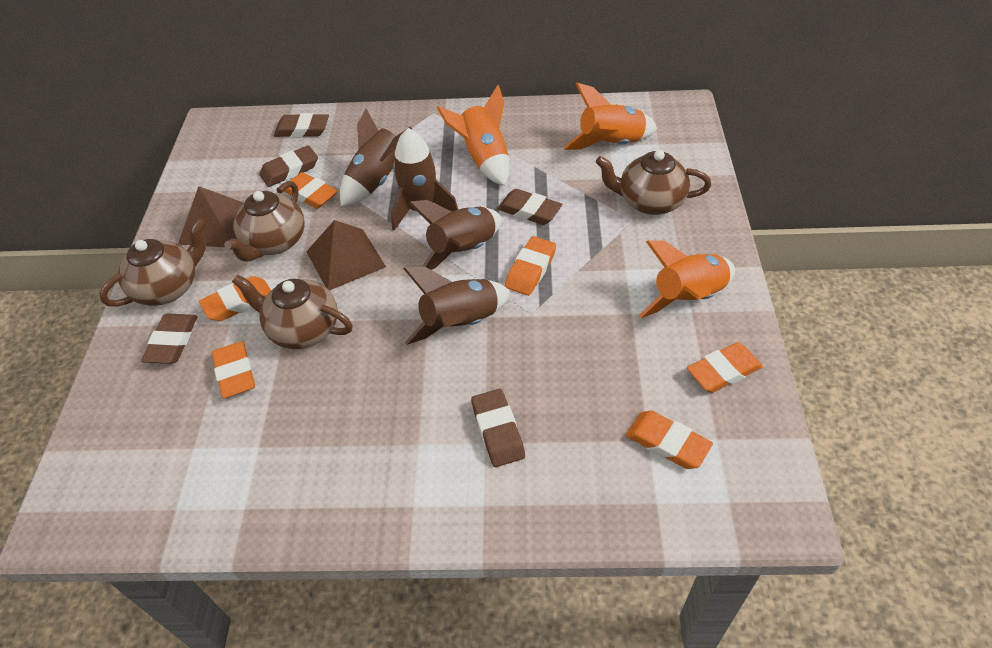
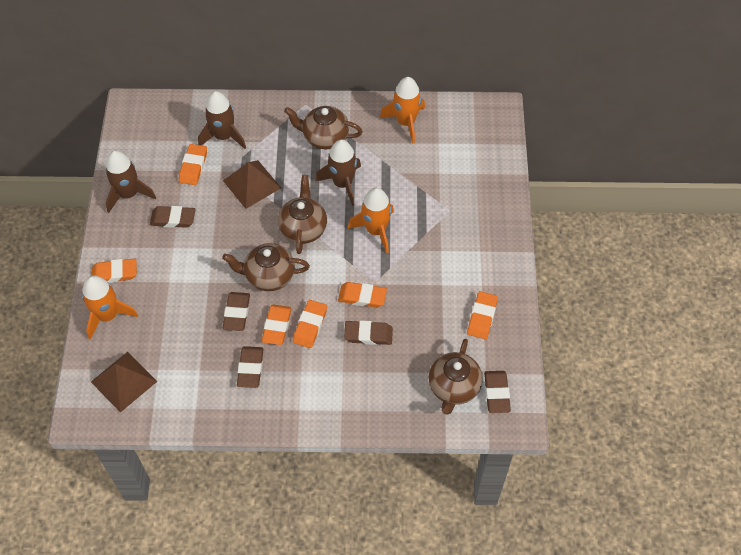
brown rocket: [340,109,413,207] [391,128,458,230] [403,267,510,345] [409,200,502,270] = 4 -> [105,150,156,213] [198,91,246,149] [315,139,361,206] = 3

